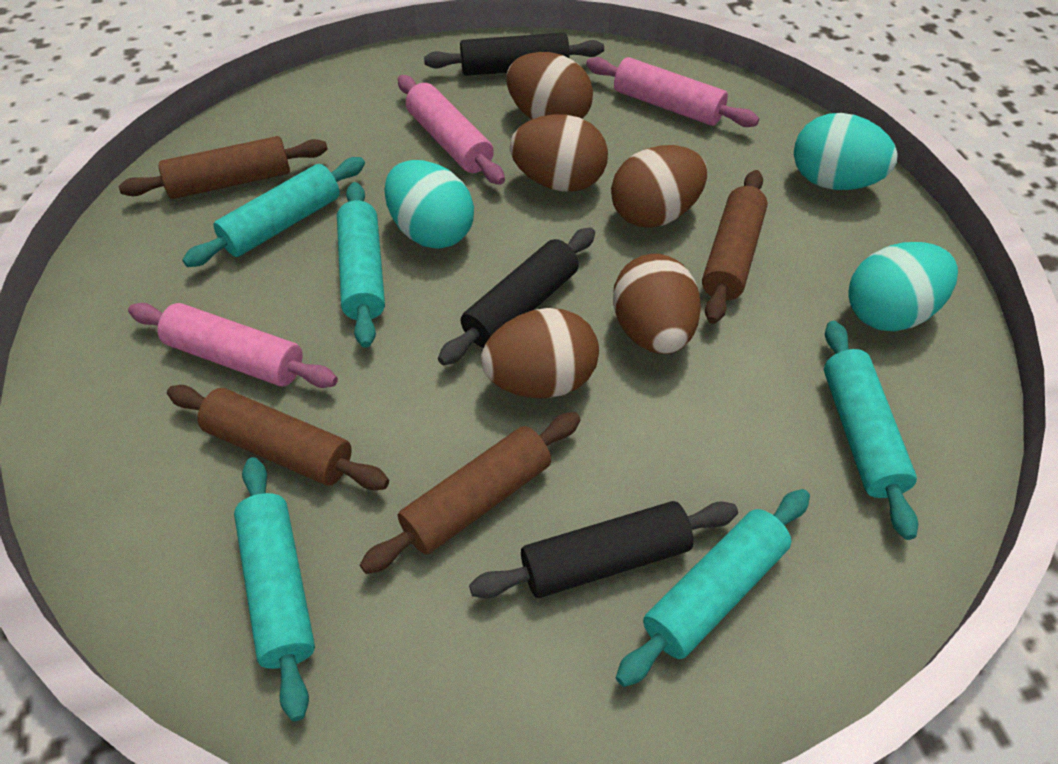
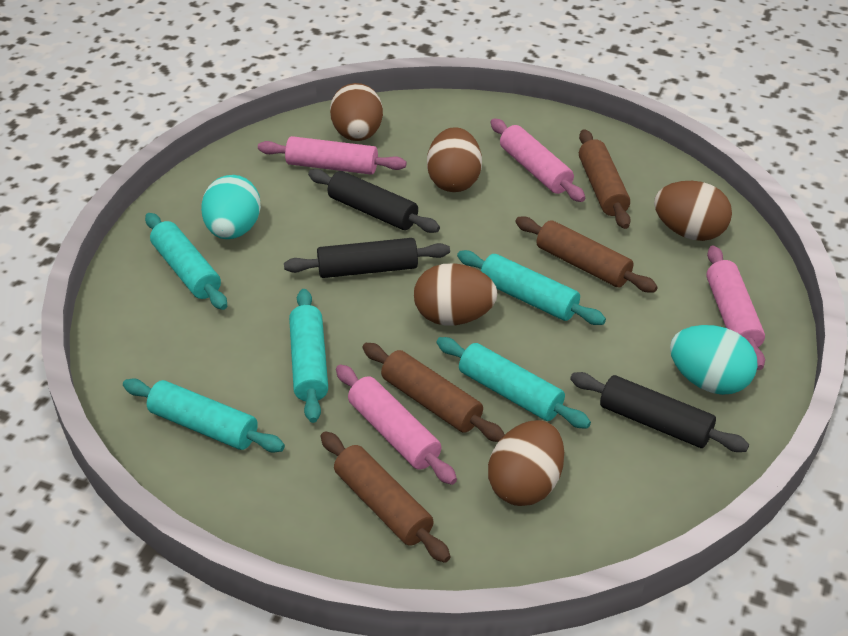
pink rolling pin: [128,303,338,388] [398,75,505,185] [586,57,759,127] = 3 -> [258,136,407,175] [336,365,457,485] [491,119,585,202] [706,246,765,370] = 4
turquoise egg: [384,160,474,249] [794,113,898,190] [848,242,958,331] = 3 -> [201,175,261,239] [670,325,758,395] = 2

